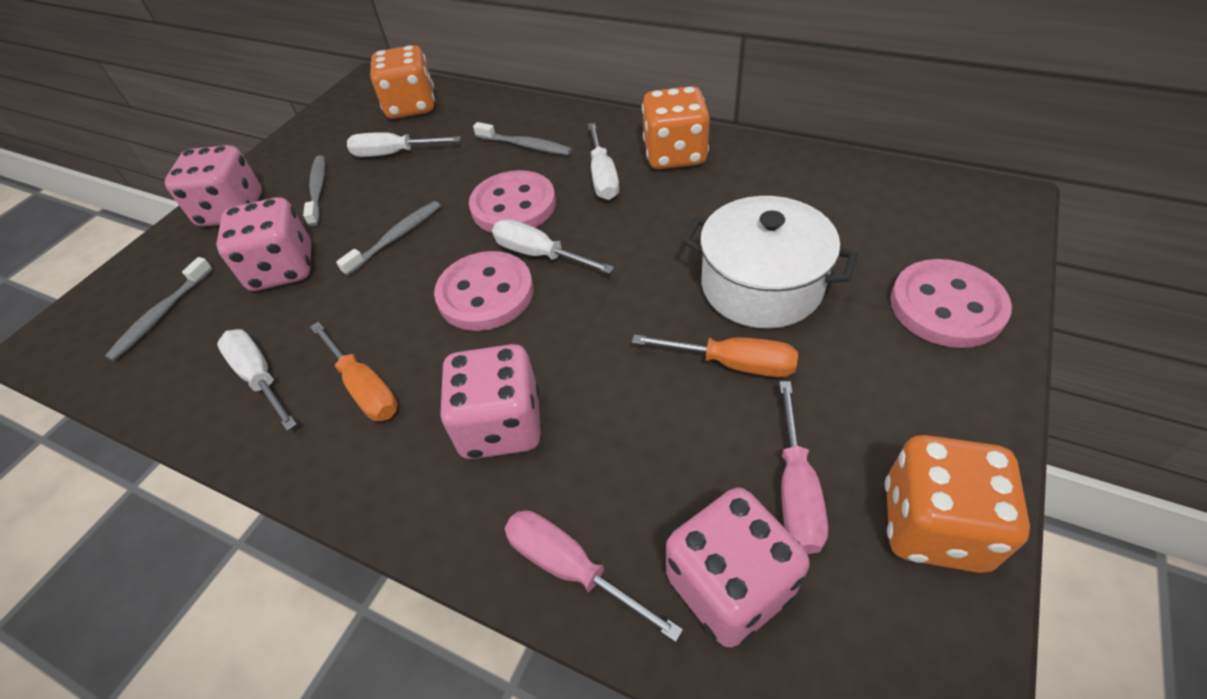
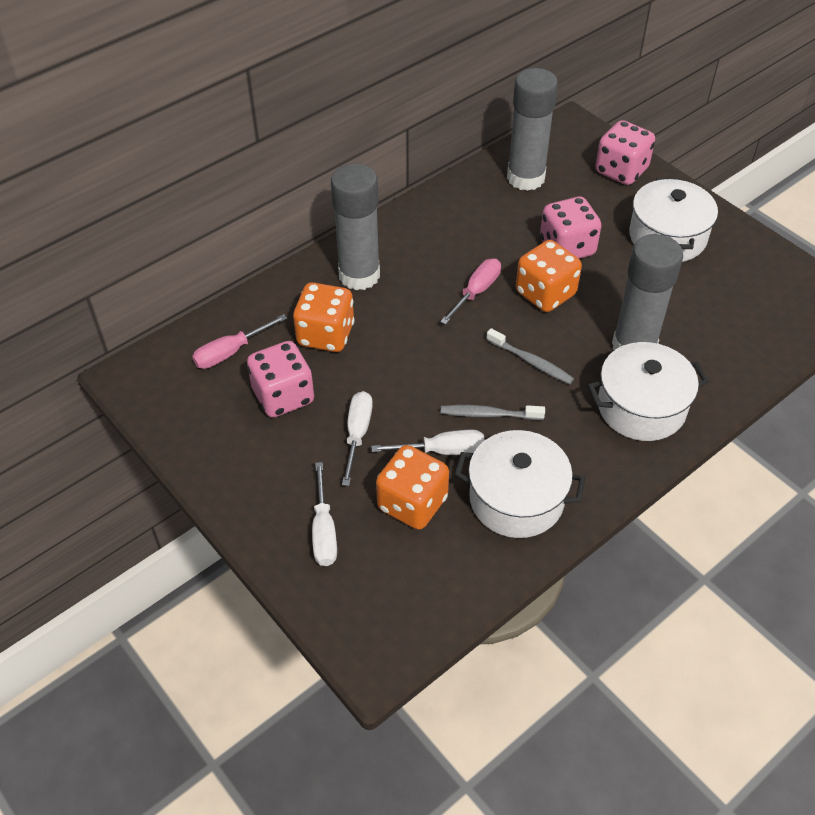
grey glue stick: none = 0 -> [331,164,380,291] [507,68,558,191] [612,234,683,350] = 3
grey toothbrush: [105,257,213,361] [303,155,325,226] [336,201,441,276] [473,122,572,155] = 4 -> [440,405,545,420] [486,328,574,384] = 2
orange screwdriver: [310,322,398,421] [632,334,798,377] = 2 -> none = 0
pink button: [434,251,533,331] [469,170,556,233] [890,259,1012,348] = 3 -> none = 0
pink dice: [165,145,262,226] [216,197,311,291] [439,344,541,459] [666,487,810,647] = 4 -> [247,341,314,418] [540,197,601,259] [595,120,655,185] = 3
white pot: [682,196,858,329] = 1 -> [455,430,586,538] [587,342,709,441] [629,177,718,262] = 3
white screwdriver: [217,329,297,431] [347,132,461,157] [492,219,614,274] [588,123,619,200] = 4 -> [312,462,337,566] [342,391,373,486] [371,430,485,455] = 3

